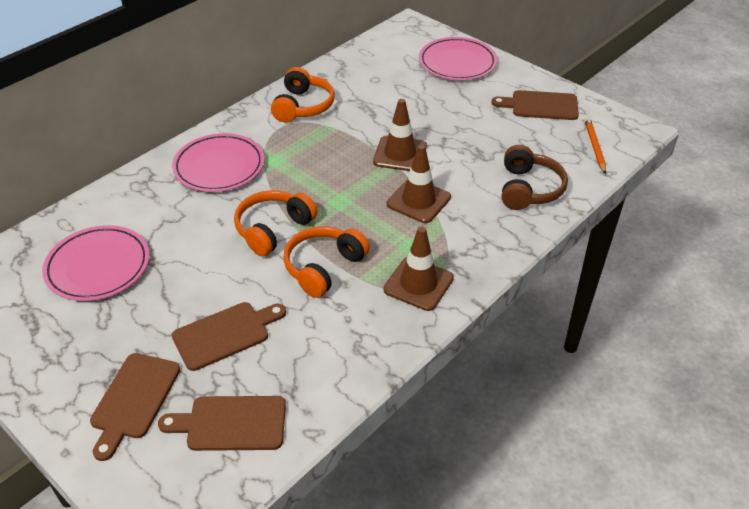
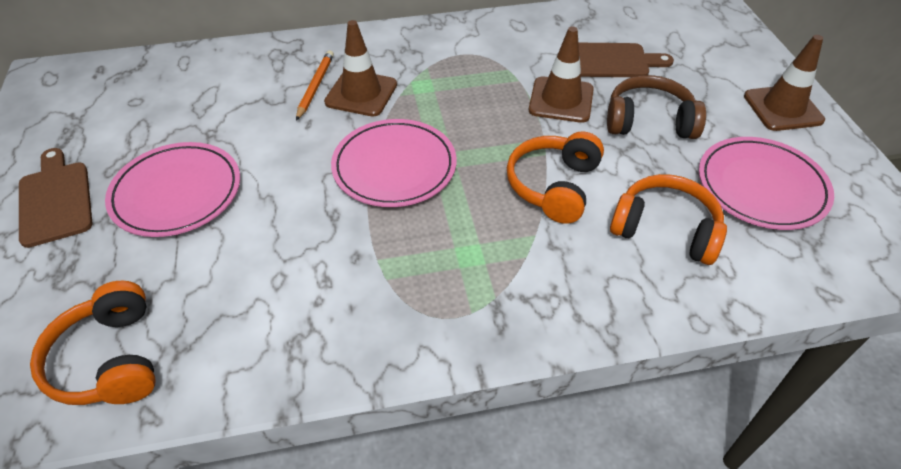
brown cutting board: [90,353,180,461] [158,396,286,451] [172,302,286,371] [491,90,579,120] = 4 -> [19,148,93,248] [578,43,674,77] = 2

